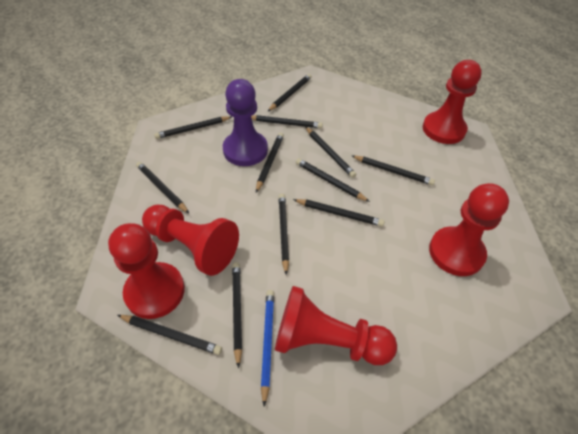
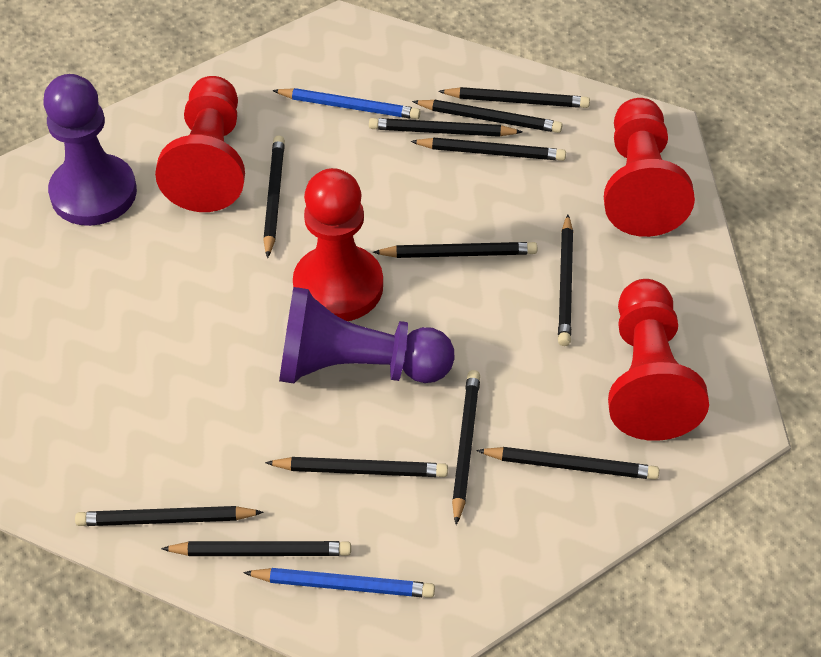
blue pencil: [261,290,274,407] = 1 -> [243,568,435,598] [272,88,421,119] = 2
purple pawn: [223,79,268,166] = 1 -> [43,74,137,226] [279,287,454,383] = 2
red pawn: [108,223,185,319] [142,205,239,276] [275,286,397,365] [423,60,482,144] [429,183,509,276] = 5 -> [155,76,245,212] [293,168,383,321] [604,98,695,237] [608,279,709,441] = 4

